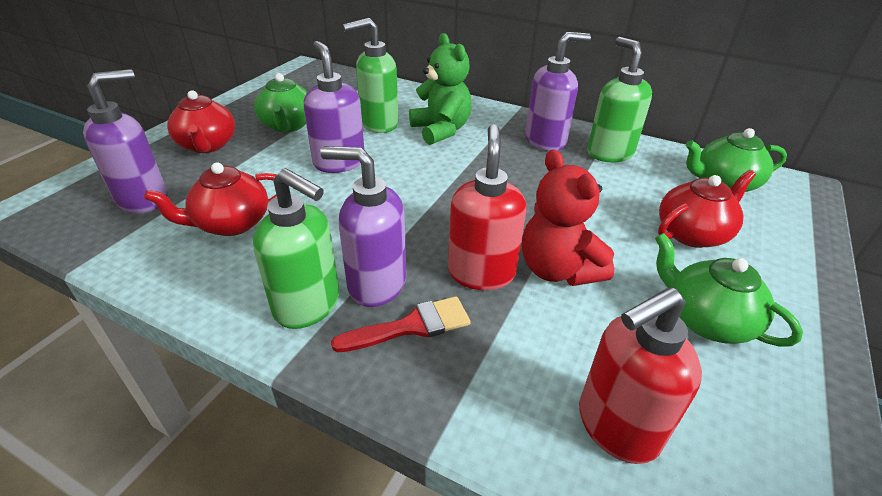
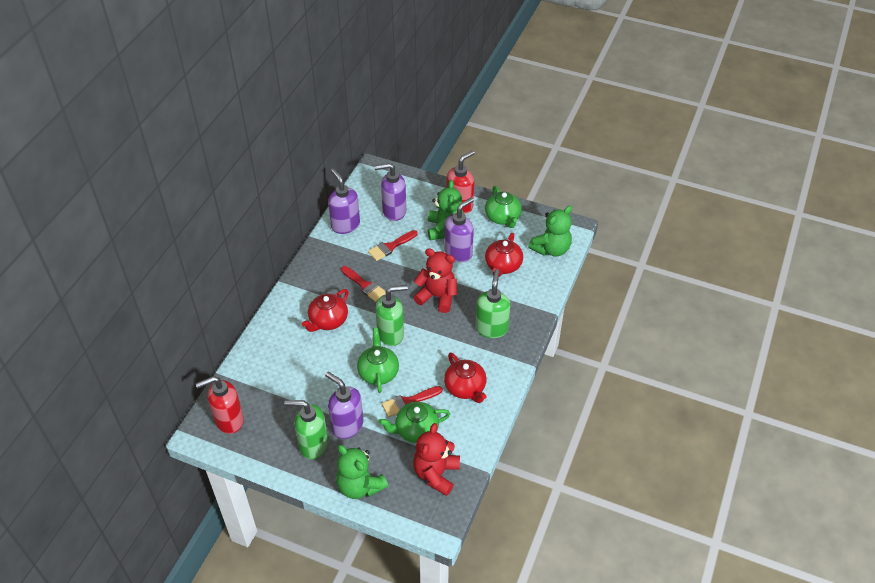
green teddy bear: [409,33,472,145] = 1 -> [336,445,388,499] [428,180,464,241] [528,206,572,257] = 3
red brush: [331,296,470,352] = 1 -> [341,266,386,302] [368,230,418,261] [382,386,443,417] = 3
red teddy bear: [522,149,614,286] = 1 -> [413,248,457,313] [413,423,460,496] = 2

